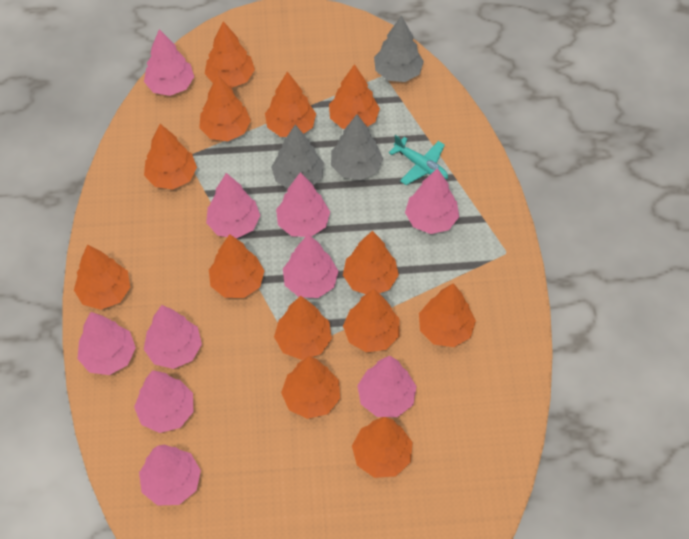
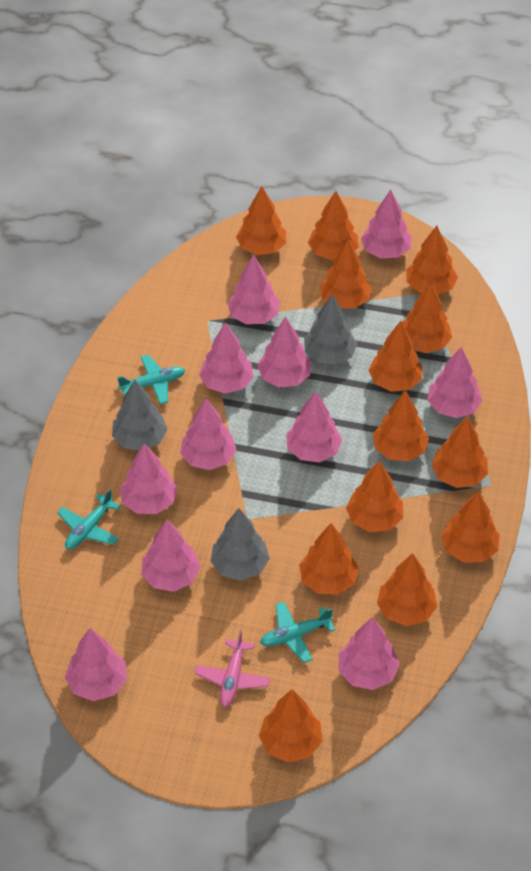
pink plane: none = 0 -> [195,631,270,707] = 1
pink tree: [77,312,136,375] [134,370,193,433] [139,445,201,506] [144,29,194,96] [144,305,202,369] [206,173,261,238] [276,172,330,237] [283,234,338,298] [357,356,417,417] [405,168,459,234] = 10 -> [65,628,127,701] [120,443,177,514] [141,519,200,592] [180,399,237,470] [199,322,254,394] [227,255,280,324] [257,316,311,387] [287,391,342,462] [338,617,400,690] [361,189,412,258] [427,347,483,418] = 11
turquoise plane: [389,135,448,185] = 1 -> [57,489,121,550] [117,355,185,404] [260,602,335,663] = 3

